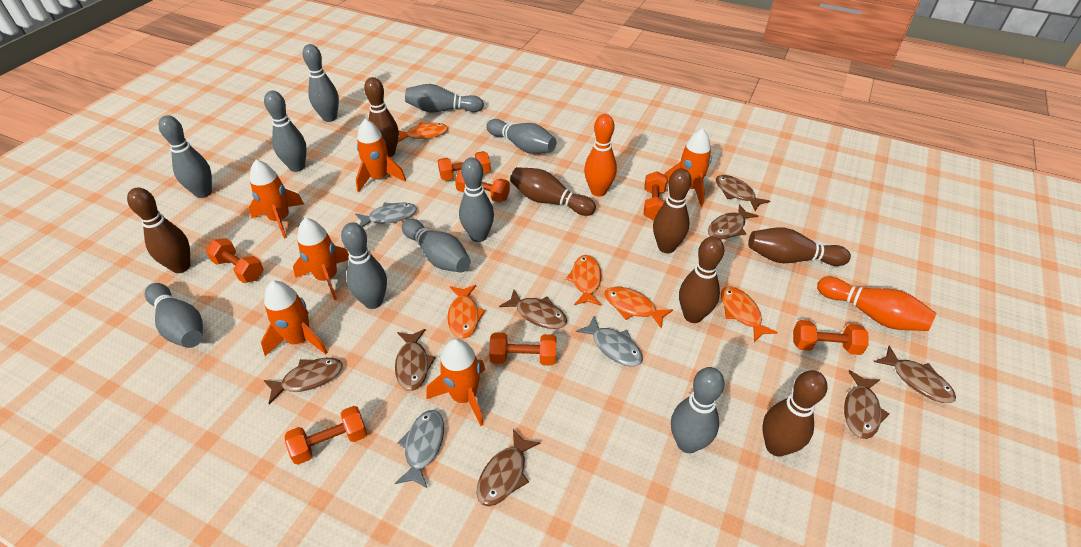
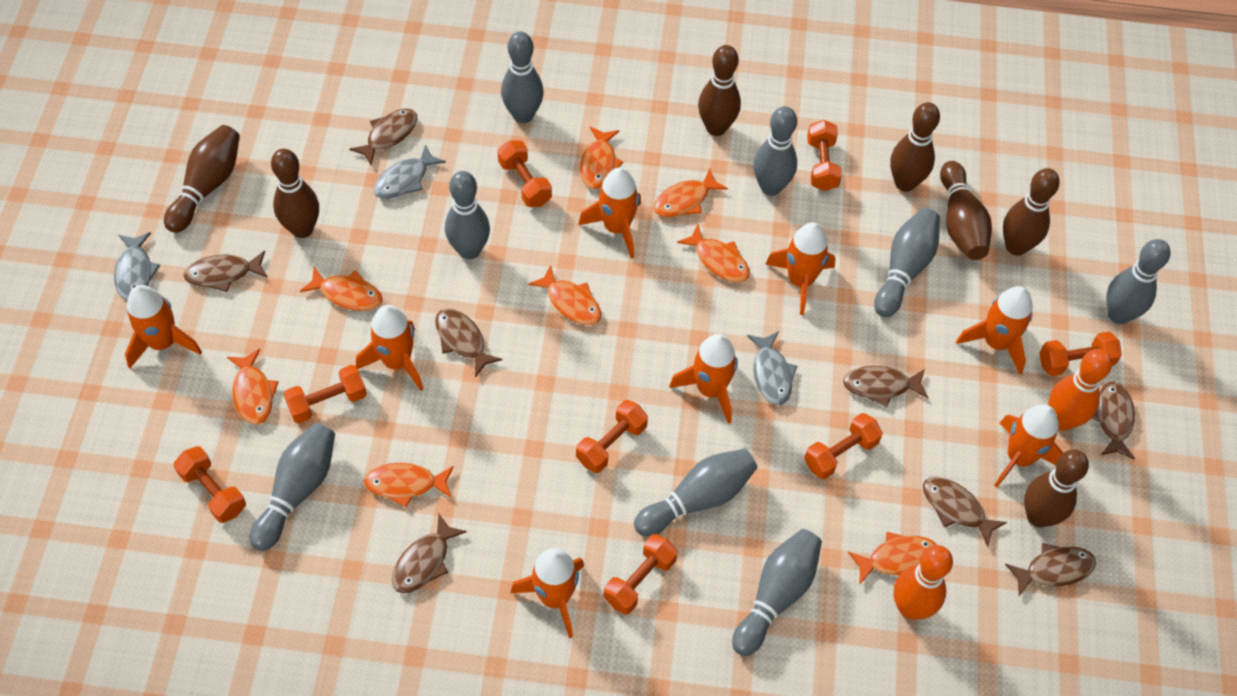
grey bowling pin: [145,283,203,348] [158,115,212,198] [264,91,307,172] [303,44,339,122] [341,222,387,309] [402,219,471,273] [405,84,484,113] [459,157,494,242] [486,119,556,154] [671,367,725,453] = 10 -> [250,423,335,551] [445,171,490,259] [501,32,544,123] [634,448,757,536] [732,529,822,656] [753,106,797,196] [874,208,940,317] [1106,239,1170,324] = 8
orange dumbbell: [206,238,264,283] [285,406,367,465] [438,151,491,181] [455,170,510,202] [489,332,557,366] [644,171,667,221] [793,320,869,355] = 7 -> [174,446,246,523] [284,365,367,423] [497,140,552,207] [576,400,648,473] [604,534,677,614] [804,413,883,479] [807,120,842,191] [1039,332,1122,376] = 8
orange fish: [398,123,448,142] [447,285,486,339] [566,255,602,306] [604,287,673,329] [721,286,778,342] = 5 -> [227,349,278,424] [300,267,383,311] [364,463,454,507] [528,265,601,325] [580,126,623,189] [653,169,728,217] [677,225,750,282] [848,532,937,584] = 8
orange rocket: [249,159,304,239] [261,281,328,356] [293,218,349,300] [356,119,406,192] [427,338,485,426] [665,129,712,206] = 6 -> [125,285,202,368] [356,305,423,391] [511,548,584,639] [578,167,641,259] [669,334,738,424] [765,222,836,315] [956,286,1033,375] [994,405,1063,487] = 8

